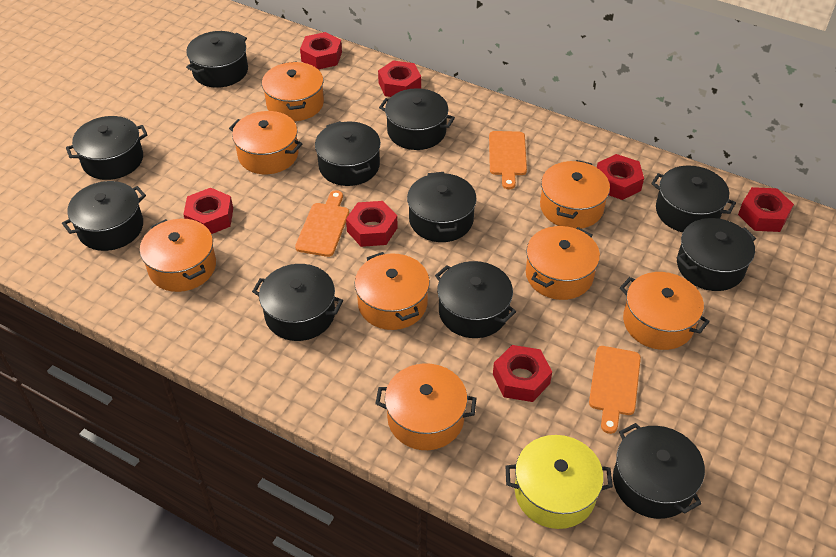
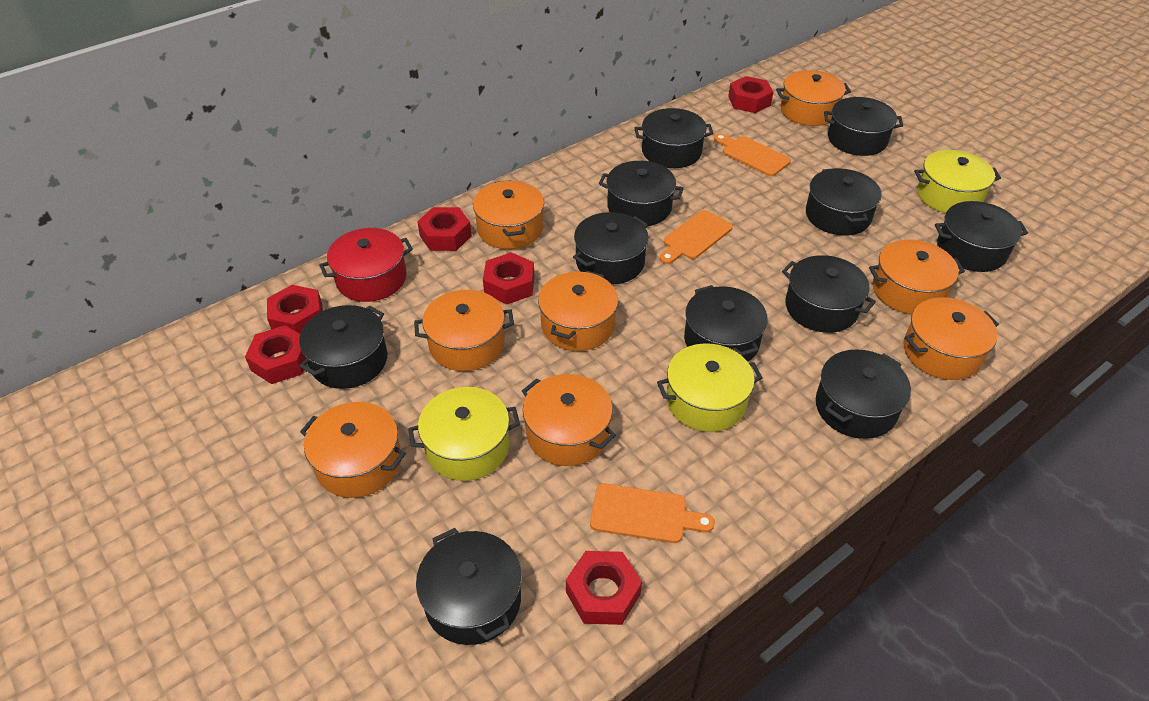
red nut: [183,188,233,234] [300,32,342,70] [346,201,398,247] [378,60,421,97] [493,345,552,402] [597,154,644,200] [738,187,794,232] = 7 -> [245,325,306,384] [267,285,323,334] [417,207,472,251] [483,252,535,304] [566,551,642,625] [728,76,773,113] = 6
red pot: none = 0 -> [319,228,413,302] = 1
yellow pot: [505,435,613,529] = 1 -> [408,387,520,481] [657,343,763,432] [914,150,1001,213] = 3

